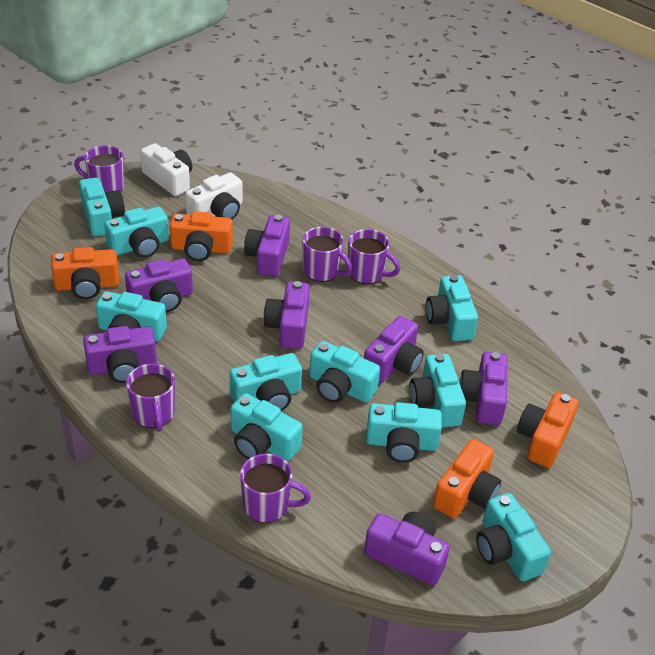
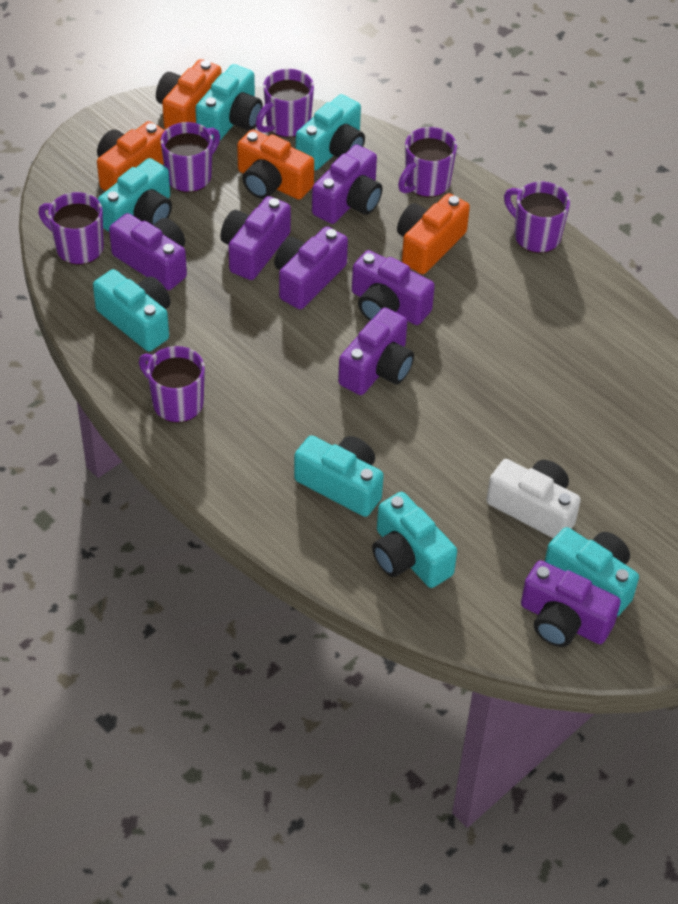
purple mug: [74,145,124,192] [126,364,175,432] [240,453,311,523] [302,227,352,282] [348,229,400,284] = 5 -> [38,192,104,265] [139,346,205,423] [161,122,220,193] [256,69,314,138] [398,127,457,197] [504,182,570,253] = 6
turquoise camera: [79,177,125,236] [96,291,167,341] [104,207,169,258] [230,353,302,411] [230,393,303,461] [309,341,380,403] [366,402,442,463] [409,354,466,428] [426,275,478,341] [476,493,551,581] = 10 -> [93,269,171,352] [98,158,172,232] [195,64,263,140] [294,435,384,517] [296,94,365,171] [372,492,457,588] [545,527,639,617] = 7
white camera: [140,143,192,196] [185,172,242,219] = 2 -> [486,459,581,539] = 1

